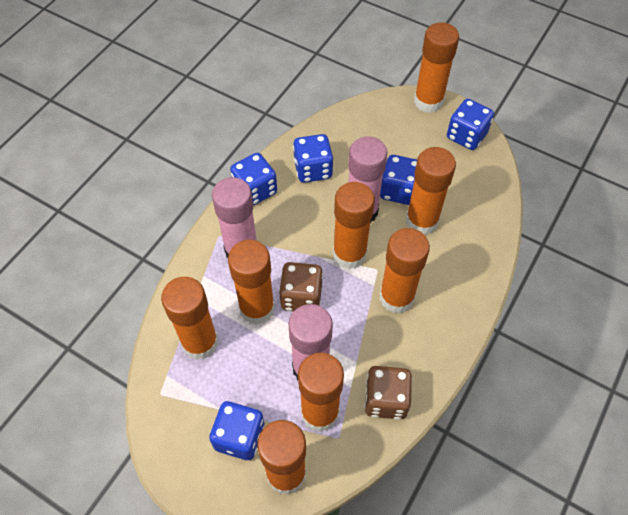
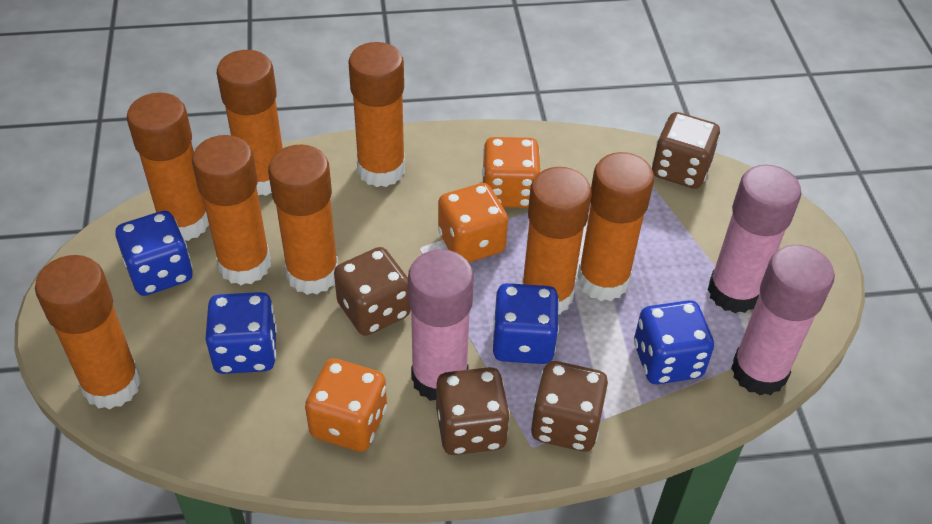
blue dice: [209,401,265,460] [230,153,277,206] [293,134,333,183] [380,155,417,205] [447,99,494,150] = 5 -> [115,211,193,296] [205,292,277,374] [493,283,559,364] [634,300,714,384] = 4
brown dice: [279,262,323,311] [364,366,412,420] = 2 -> [334,247,411,336] [436,367,510,455] [531,361,608,452] [652,112,720,189] = 4
orange dice: none = 0 -> [305,359,387,452] [438,183,508,263] [482,137,540,208] = 3

